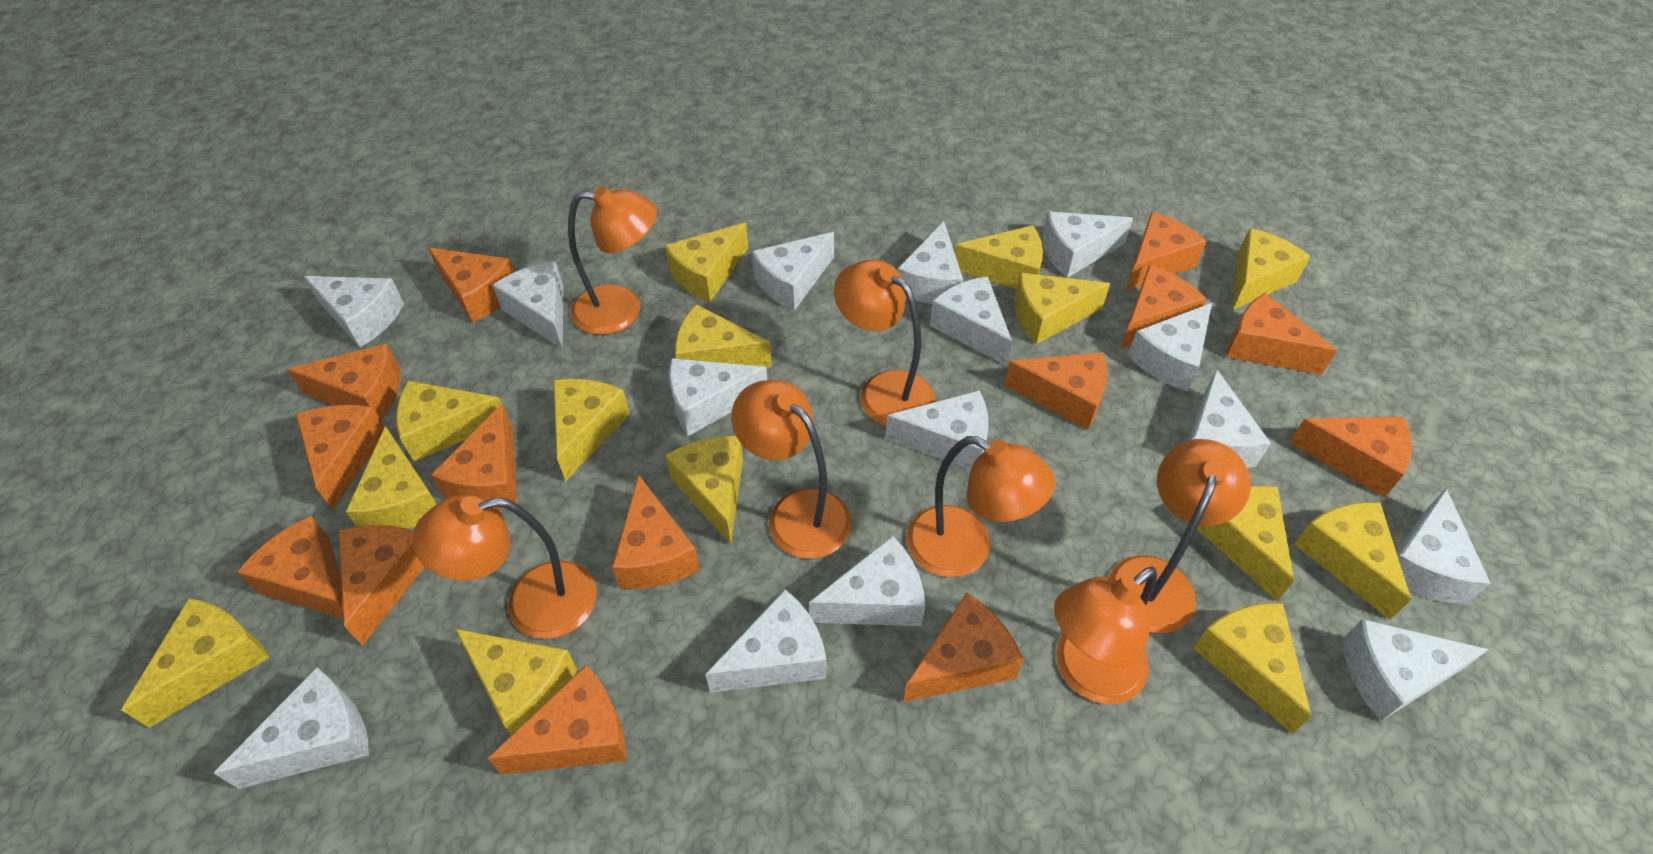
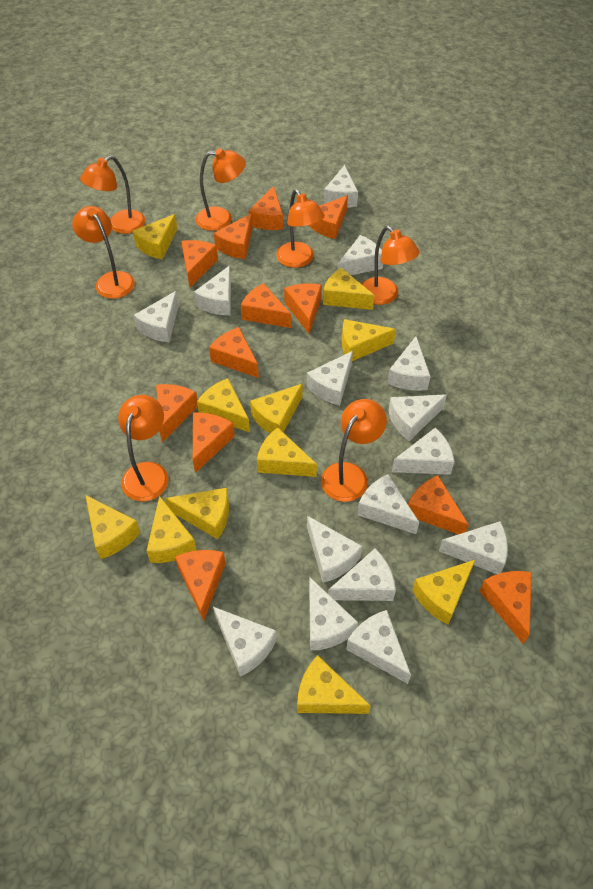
orange cheese: [237,516,344,619] [287,344,401,420] [296,405,385,510] [339,525,425,646] [428,248,515,323] [431,404,517,509] [488,665,626,775] [612,475,700,589] [903,592,1023,702] [1004,352,1107,430] [1120,265,1207,349] [1126,212,1207,290] [1226,293,1337,375] [1289,417,1412,498] = 14 -> [156,384,198,443] [175,550,226,621] [181,240,218,288] [193,412,235,473] [209,327,259,378] [214,213,253,259] [241,283,291,328] [249,186,283,230] [284,283,322,334] [308,195,348,239] [408,475,469,534] [480,571,532,644] = 12
yellow cheese: [122,598,270,728] [346,426,437,529] [396,381,502,461] [455,629,577,735] [553,379,630,481] [665,223,748,302] [665,436,743,544] [675,304,772,367] [954,225,1043,289] [1015,273,1110,344] [1193,603,1312,734] [1197,486,1294,601] [1232,228,1311,310] [1294,502,1411,620] = 14 -> [85,495,141,559] [133,214,177,259] [147,496,197,563] [165,488,229,539] [197,378,250,432] [250,384,302,433] [257,427,317,477] [297,655,371,714] [323,268,375,310] [342,319,396,361] [412,559,476,625] = 11

